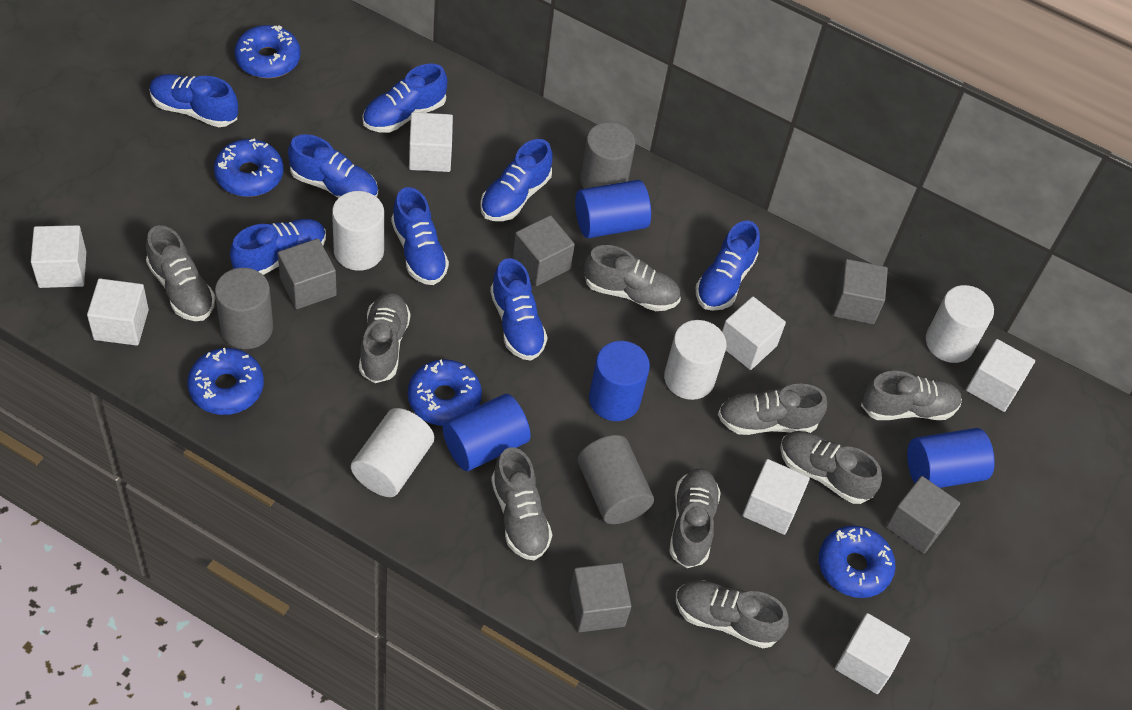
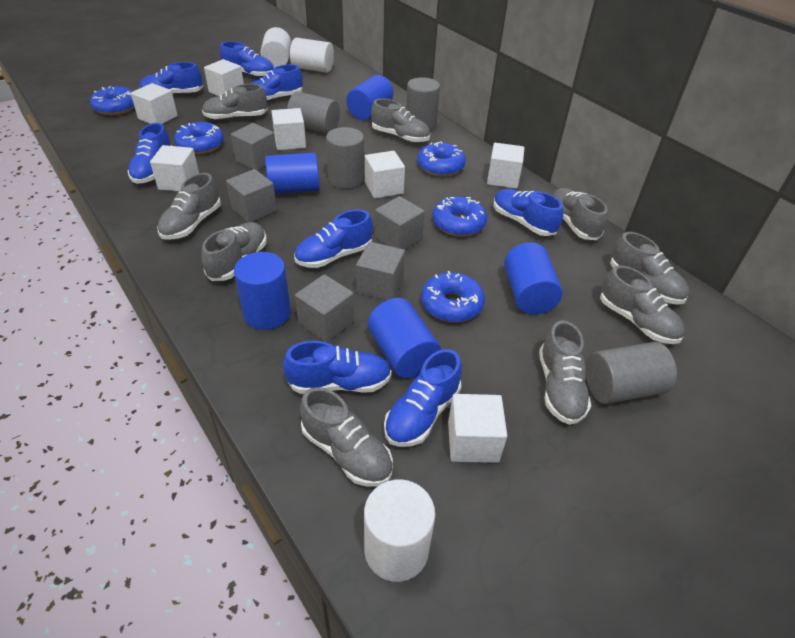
blue cylinder: [443,394,531,471] [575,180,651,238] [589,341,650,421] [907,428,995,488] = 4 -> [234,252,291,330] [265,153,320,194] [346,75,393,120] [368,298,441,378] [504,242,563,314] = 5
grey cylinder: [215,268,273,349] [577,435,654,524] [580,122,635,189] = 3 -> [287,91,340,133] [326,127,364,189] [406,77,440,131] [586,342,677,404] = 4
white cylinder: [332,191,384,271] [351,408,434,497] [664,320,726,400] [926,285,994,363] = 4 -> [260,27,291,68] [290,38,334,73] [364,479,435,582] = 3

